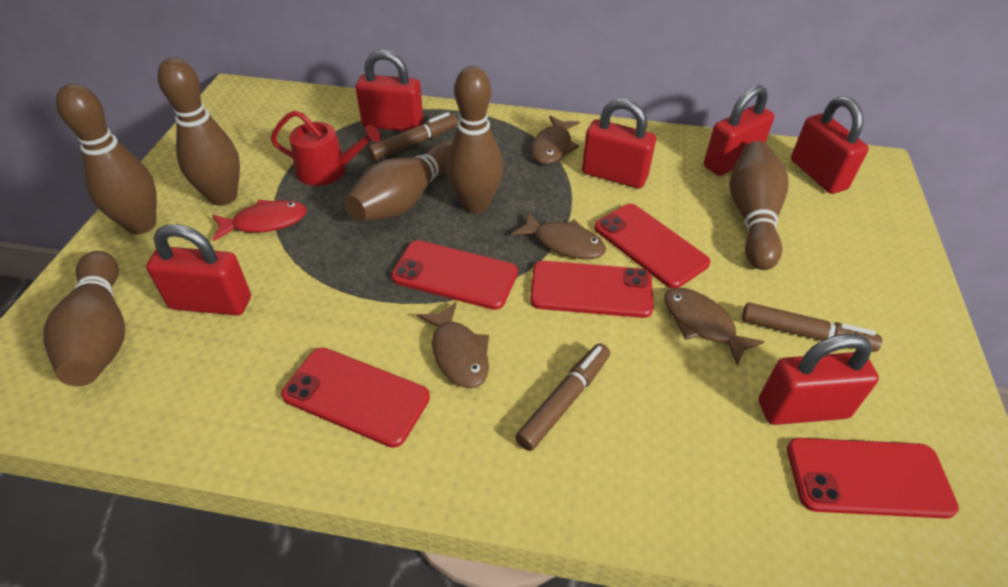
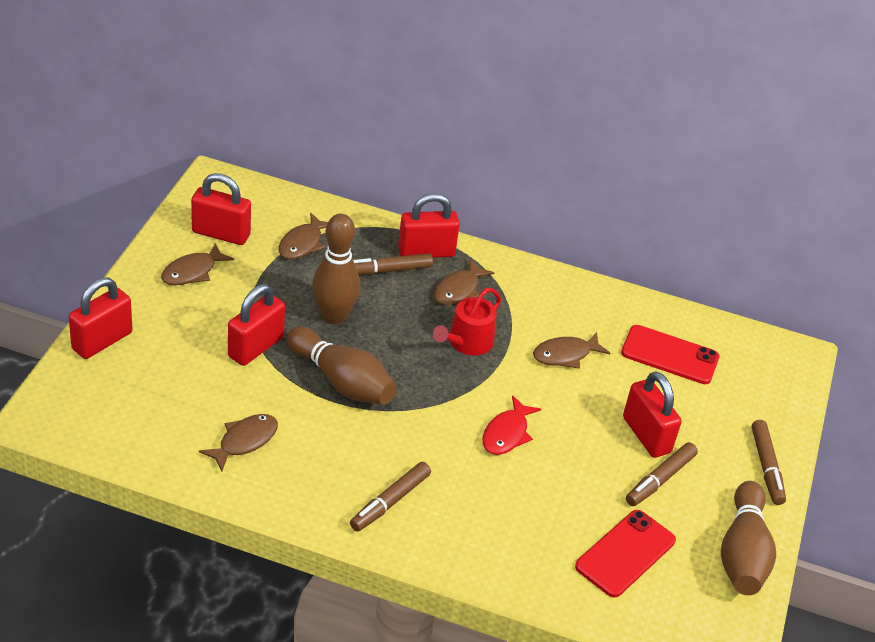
brown bowling pin: [43,251,125,386] [56,84,157,235] [158,58,240,206] [345,141,452,221] [446,66,503,214] [729,141,788,270] = 6 -> [287,327,397,405] [312,214,360,324] [721,481,776,595] = 3
brown fish: [417,302,489,389] [511,212,606,259] [531,116,580,164] [664,288,764,366] = 4 -> [161,243,234,285] [199,414,278,471] [278,213,328,260] [434,259,494,305] [533,332,610,369] = 5
brown marker: [368,112,458,161] [515,343,610,451] [742,302,882,352] = 3 -> [350,462,431,532] [353,253,433,275] [626,442,698,506] [752,420,786,505] = 4
red padlock: [146,224,251,316] [356,50,424,131] [582,99,656,188] [704,85,774,176] [759,334,879,425] [791,96,869,194] = 6 -> [69,277,133,359] [191,173,251,245] [228,284,285,366] [398,193,460,258] [623,371,682,458] = 5
red phone: [281,347,430,448] [391,240,518,310] [530,261,654,318] [594,204,710,289] [787,438,959,519] = 5 -> [575,510,676,598] [621,325,720,384] = 2

